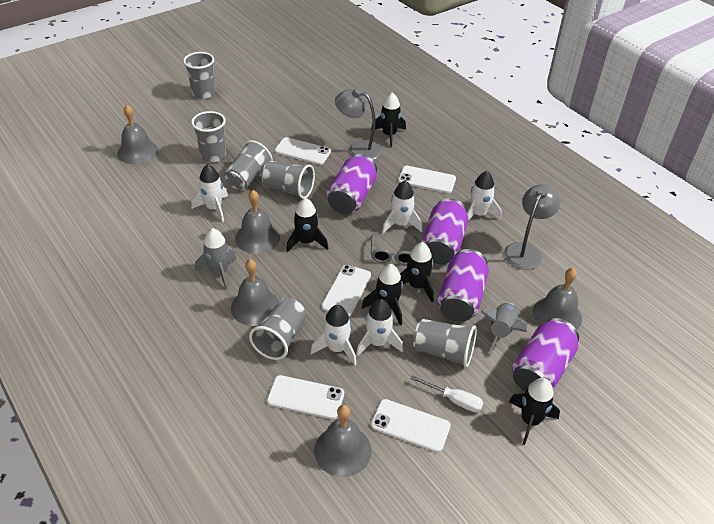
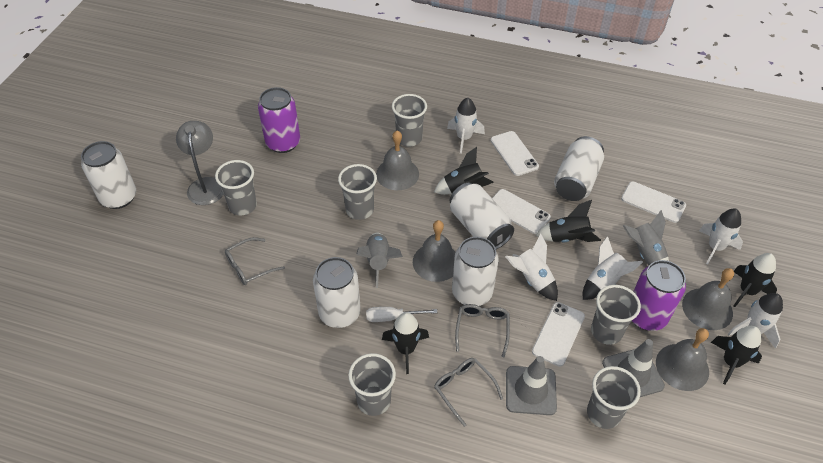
grey bell: [117,105,158,164] [231,259,279,326] [235,190,280,254] [314,405,372,477] [533,268,582,330] = 5 -> [376,131,419,190] [413,220,456,282] [656,328,709,391] [682,268,734,330] = 4
grey glasses: [371,233,419,265] = 1 -> [225,237,285,285] [434,358,503,427] [455,304,510,358] = 3
grey lamp: [335,88,382,160] [504,184,560,270] = 2 -> [176,121,224,205] = 1
grey traffic cone: none = 0 -> [506,356,557,415] [602,339,665,397] = 2
purple can: [327,154,377,214] [421,198,468,264] [437,249,489,322] [512,318,579,392] = 4 -> [258,87,300,153] [632,260,686,331] = 2
white can: none = 0 -> [81,141,136,209] [313,257,361,328] [450,183,514,249] [452,237,499,306] [554,136,604,201] = 5
white phone: [267,375,344,419] [275,137,331,165] [321,265,371,317] [371,399,451,452] [398,166,456,193] = 5 -> [491,131,539,176] [492,189,551,234] [532,302,585,367] [621,181,686,223] = 4

